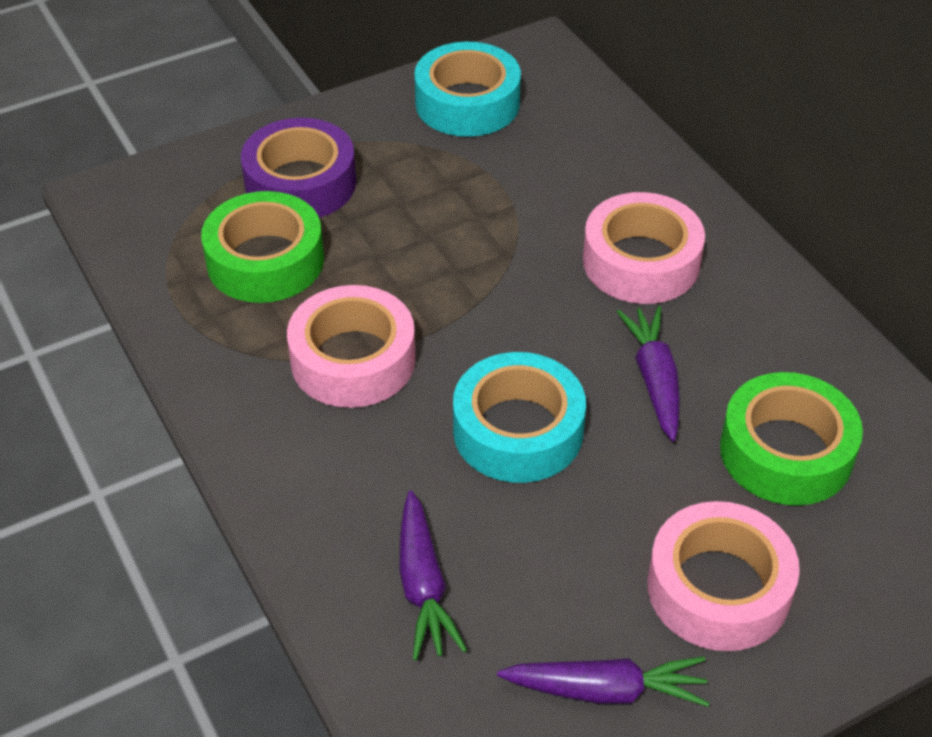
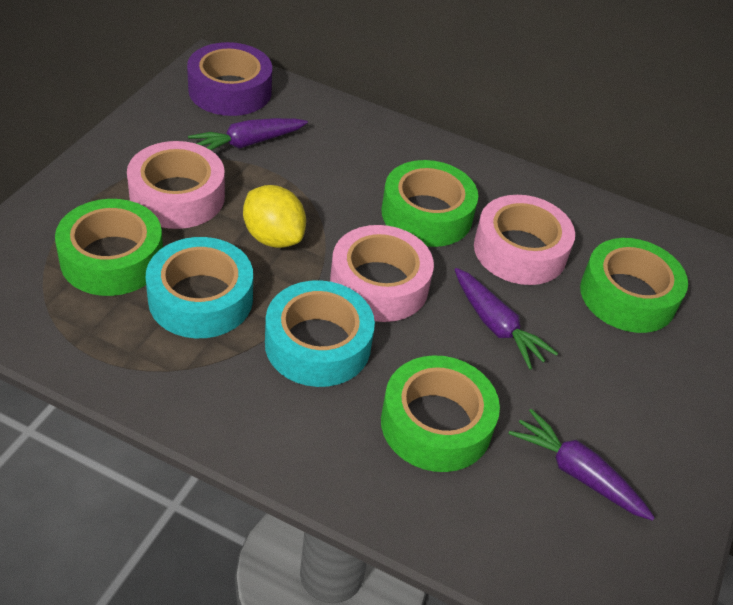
green tape: [201,191,324,303] [720,372,863,505] = 2 -> [55,199,163,296] [381,355,500,472] [382,160,478,247] [580,238,688,333] = 4
yellow lemon: none = 0 -> [243,185,306,248] = 1

